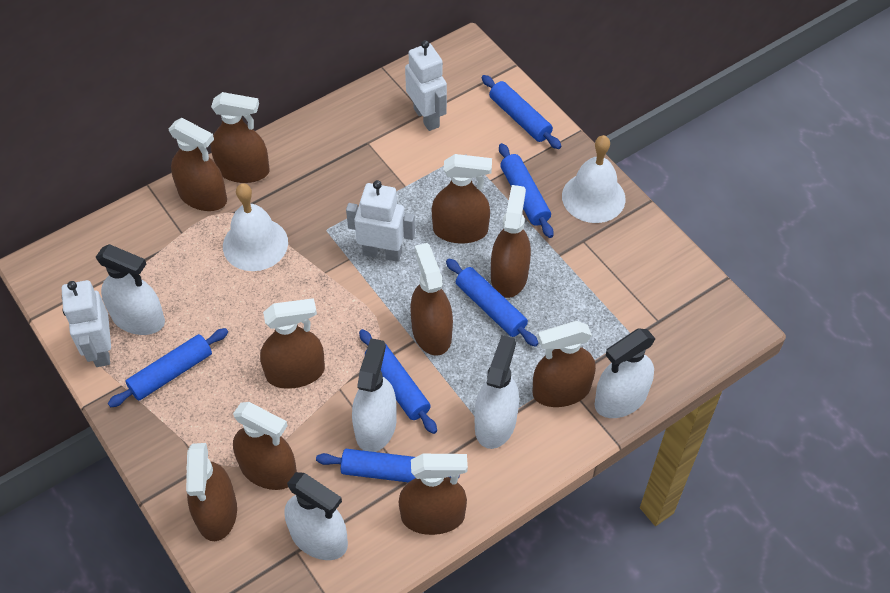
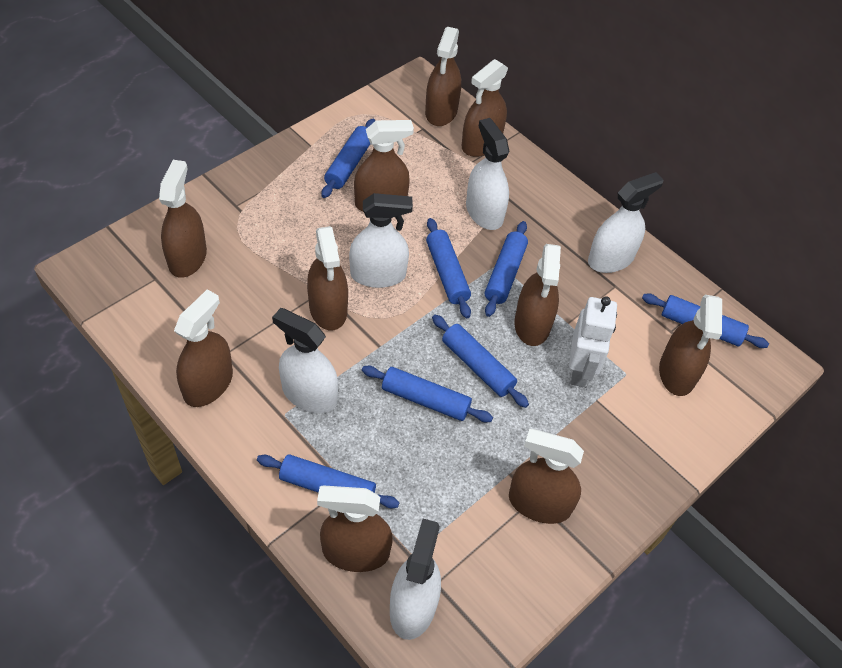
blue rolling pin: [108,328,228,407] [316,449,460,482] [359,329,437,434] [446,259,539,347] [481,75,562,149] [499,143,554,238] = 6 -> [257,454,399,508] [322,119,375,198] [362,365,493,422] [426,218,471,318] [432,315,529,408] [485,221,528,317] [642,293,769,348] = 7
white bell: [223,183,288,271] [562,135,626,223] = 2 -> none = 0
white robot: [62,280,111,367] [346,180,415,262] [405,40,447,131] = 3 -> [569,296,617,387] = 1

